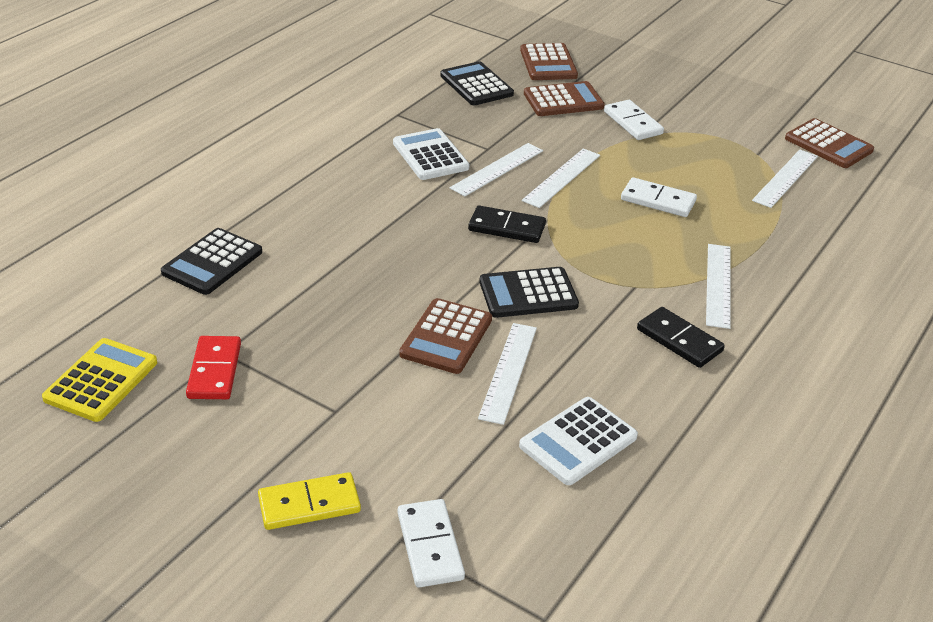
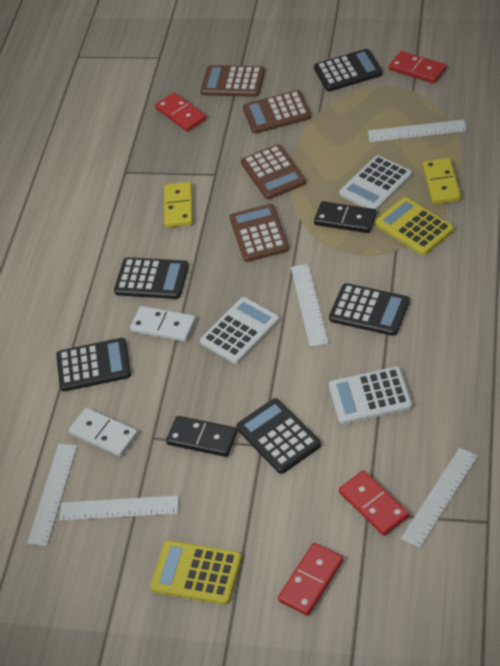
black calculator: [161,228,262,295] [440,61,514,105] [479,267,579,318] = 3 -> [56,338,131,392] [114,257,189,299] [236,398,321,474] [314,49,383,92] [329,283,410,336] = 5
red domino: [186,336,241,399] = 1 -> [155,92,207,132] [278,543,343,616] [339,470,409,536] [389,51,446,83] = 4
white calculator: [393,128,469,180] [519,397,638,485] = 2 -> [200,297,280,364] [329,367,412,424] [339,155,412,211] = 3
white domino: [398,499,465,587] [604,100,664,140] [621,177,697,217] = 3 -> [68,408,138,457] [130,306,196,342] = 2
yellow calculator: [42,338,157,422] = 1 -> [151,540,242,605] [375,197,454,255] = 2
yellow domino: [258,472,361,530] = 1 -> [164,182,193,228] [423,158,461,204] = 2

